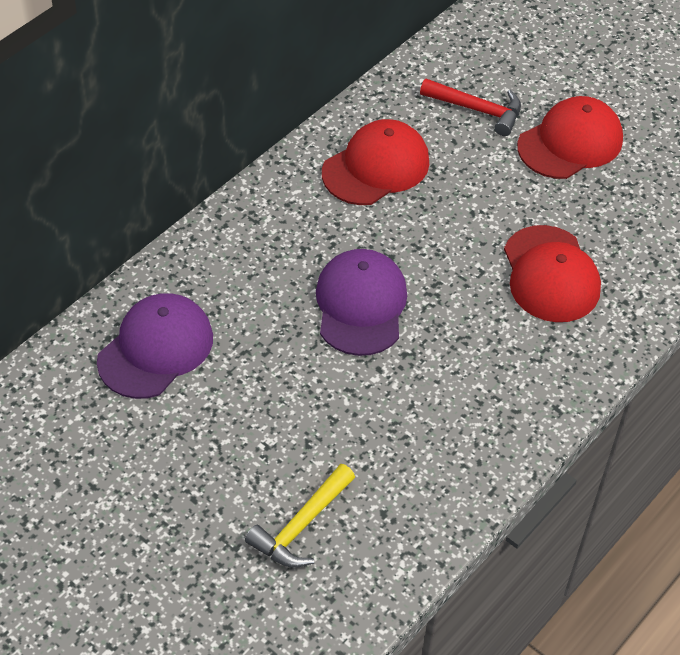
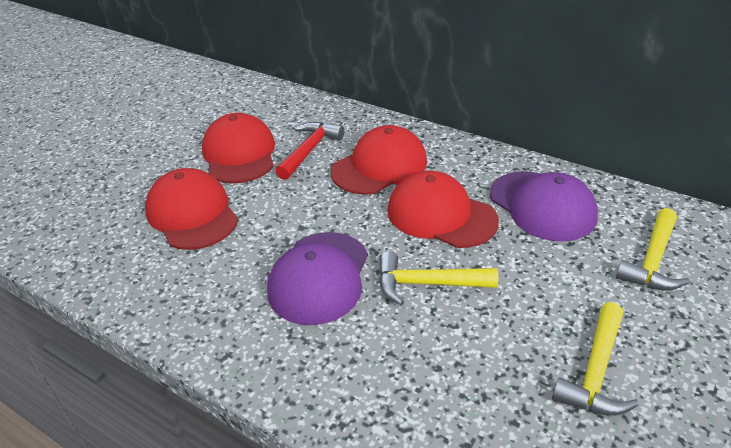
red cap: [322,119,429,205] [504,225,601,322] [517,96,623,179] = 3 -> [145,168,238,250] [202,113,275,183] [331,125,427,195] [387,171,499,248] = 4
yellow hammer: [245,464,355,568] = 1 -> [379,251,498,305] [552,302,639,416] [616,208,690,291] = 3

